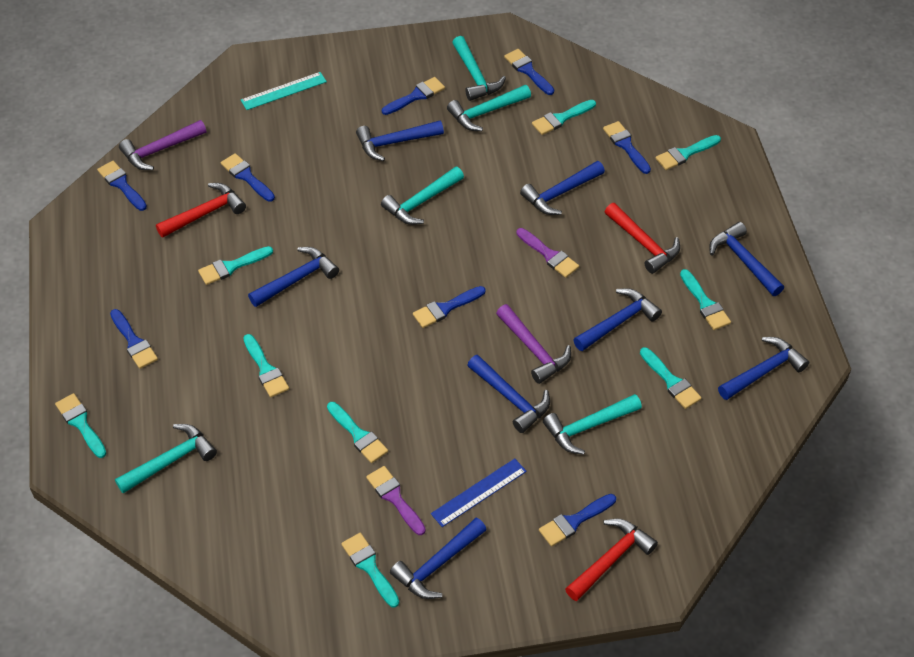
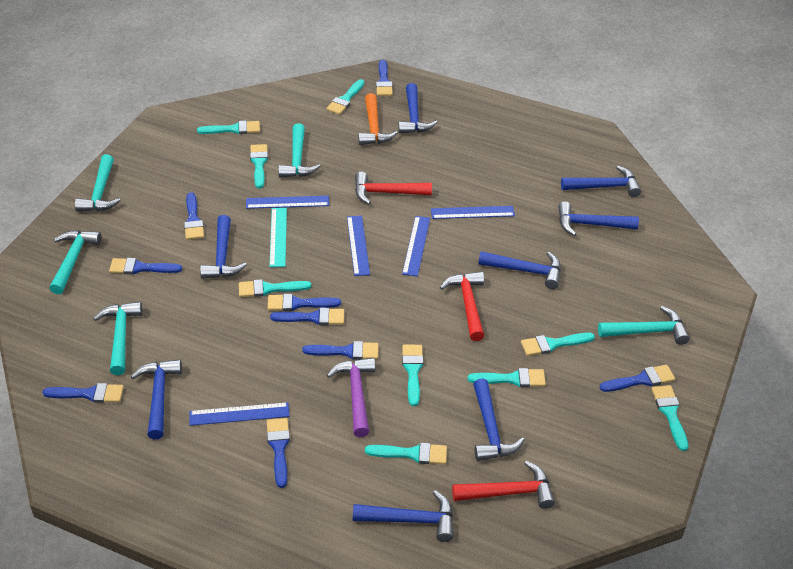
blue brush: [97,161,147,211] [110,309,158,369] [221,153,275,202] [382,77,445,115] [413,286,486,328] [504,49,554,95] [539,494,616,546] [603,121,651,174] = 8 -> [42,383,124,403] [109,258,182,274] [184,192,204,240] [267,418,290,488] [268,294,341,311] [270,308,344,325] [302,341,379,360] [376,60,393,96] [600,365,675,392] = 9
blue ruler: [431,458,527,527] = 1 -> [189,402,290,426] [246,196,329,209] [347,216,370,276] [402,216,430,277] [431,206,515,219] = 5
orange hammer: none = 0 -> [358,93,398,145] = 1
purple brush: [366,466,426,535] [516,228,579,278] = 2 -> none = 0
purple hammer: [119,120,206,170] [496,304,571,384] = 2 -> [327,358,375,437] = 1

